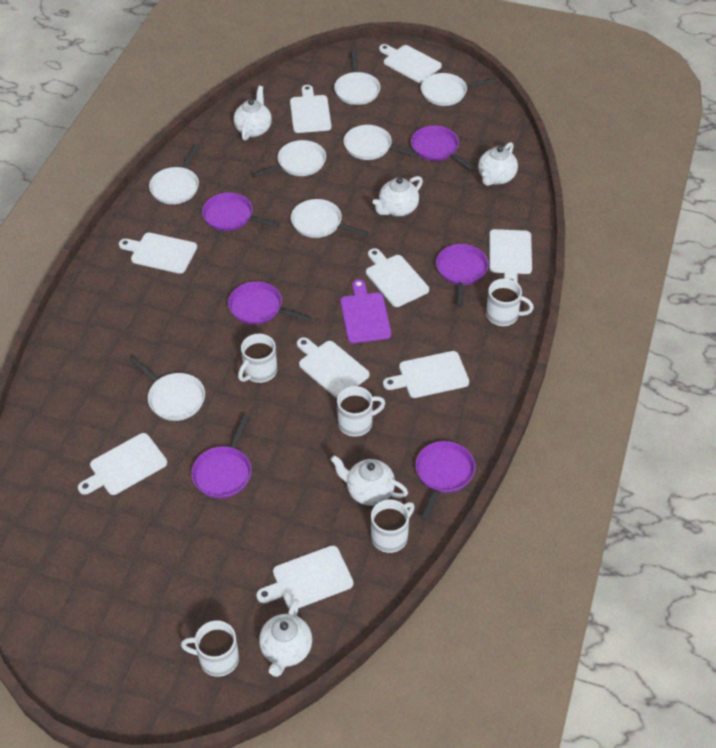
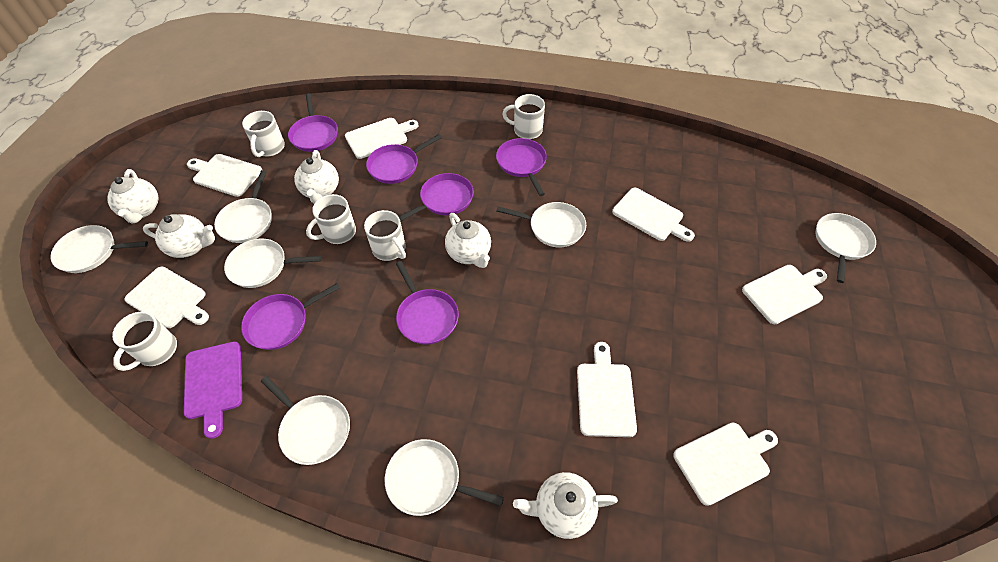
white cutting board: [78,433,167,495] [119,233,197,274] [256,545,353,609] [290,85,331,133] [297,337,370,398] [366,248,429,307] [379,44,442,83] [383,351,469,398] [489,229,532,283] = 9 -> [125,267,209,328] [187,154,262,197] [345,118,419,159] [577,342,637,437] [612,188,695,242] [673,423,778,506] [742,265,827,324] = 7

